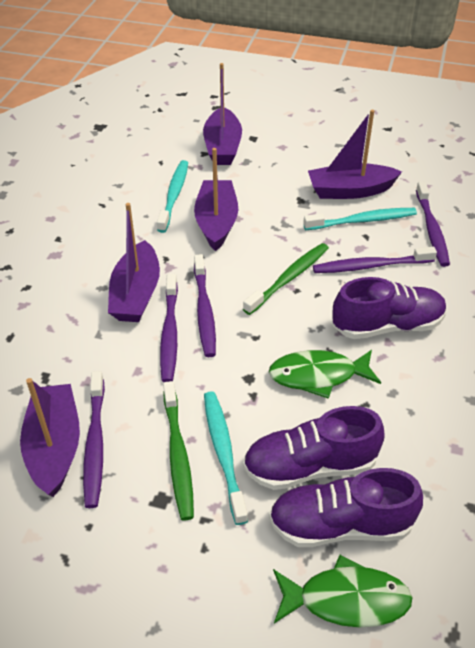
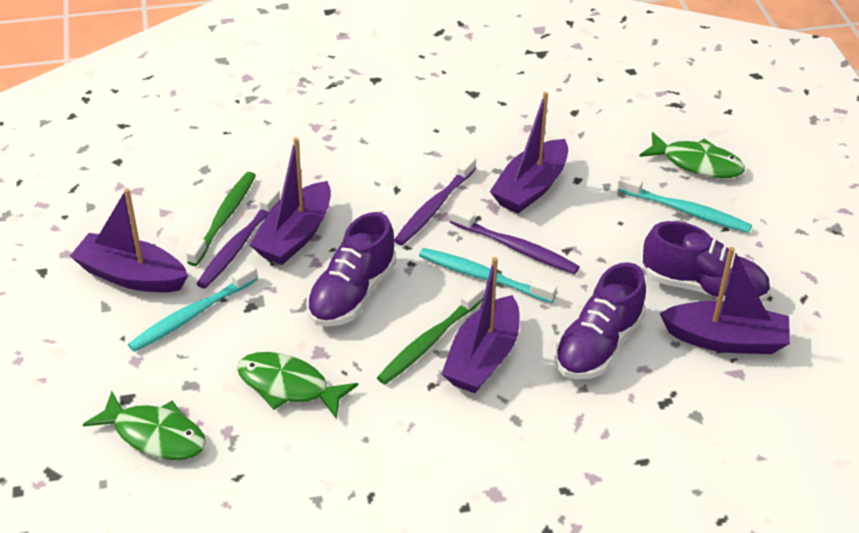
green fish: [269,350,381,399] [273,555,413,628] = 2 -> [83,391,206,460] [237,352,358,419] [639,132,745,178] = 3
purple toothbrush: [83,371,105,508] [160,274,178,382] [194,254,216,357] [313,247,437,273] [416,182,450,267] = 5 -> [196,188,280,289] [394,155,476,245] [450,207,580,274] = 3

